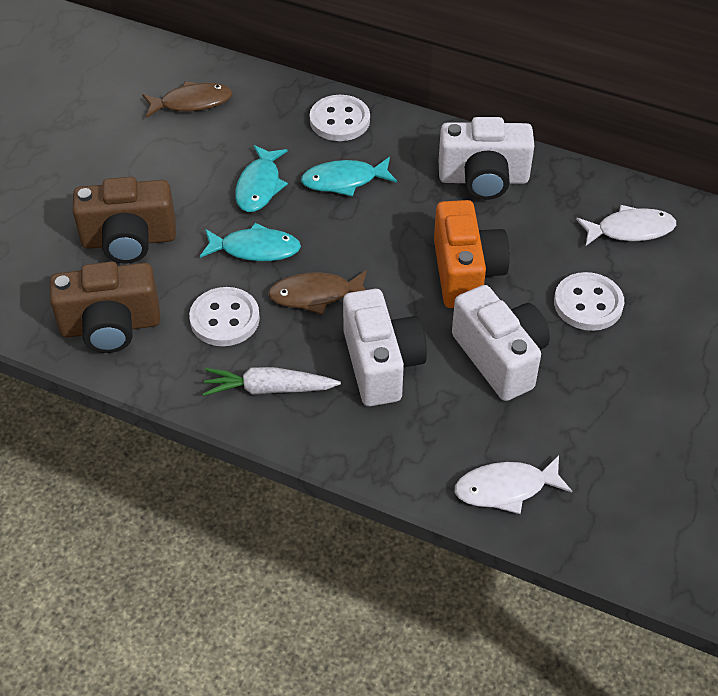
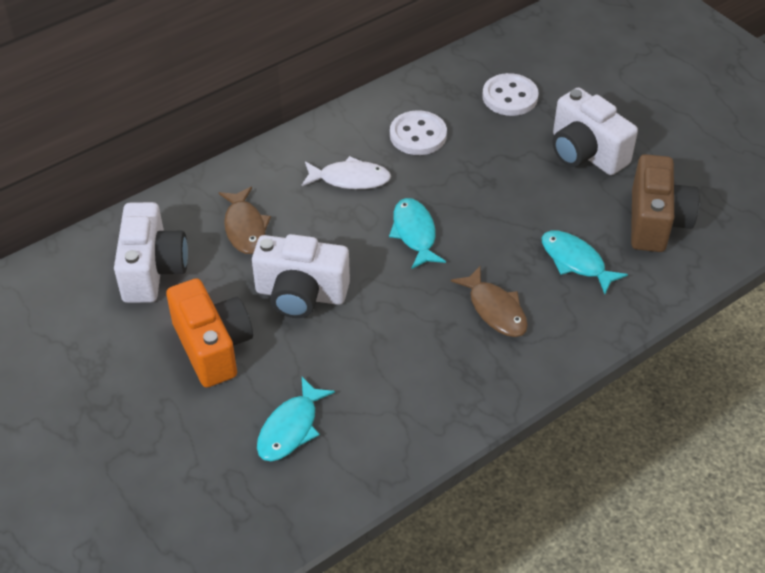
brown camera: [50,261,160,353] [73,177,176,263] = 2 -> [631,154,699,252] = 1
white button: [189,287,260,346] [310,95,370,141] [554,272,624,331] = 3 -> [390,110,447,155] [482,73,538,116] = 2
white carrot: [203,367,341,396] = 1 -> none = 0
white fish: [455,456,572,514] [576,205,676,246] = 2 -> [301,156,391,189] = 1

